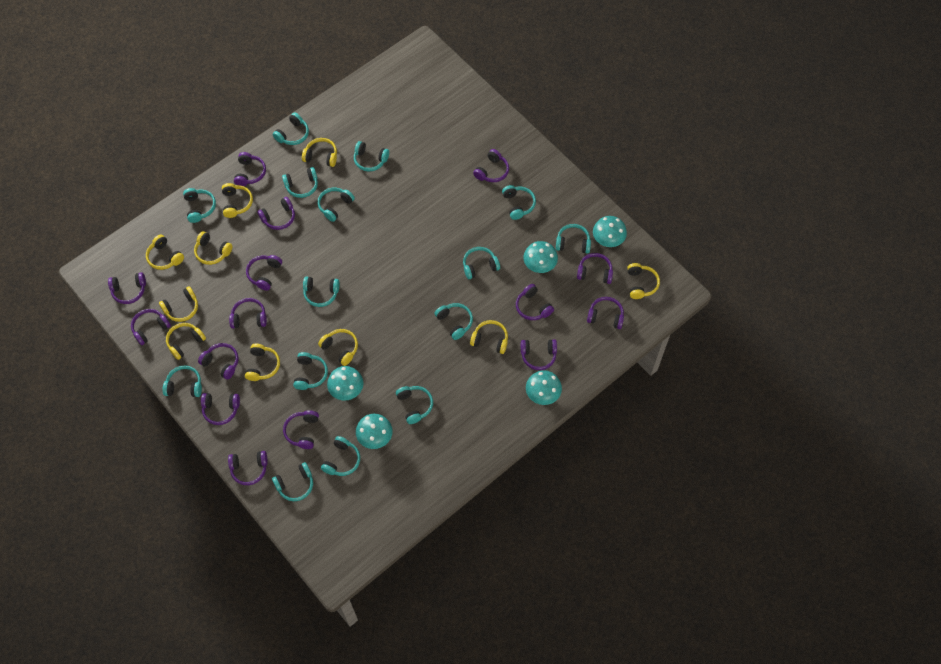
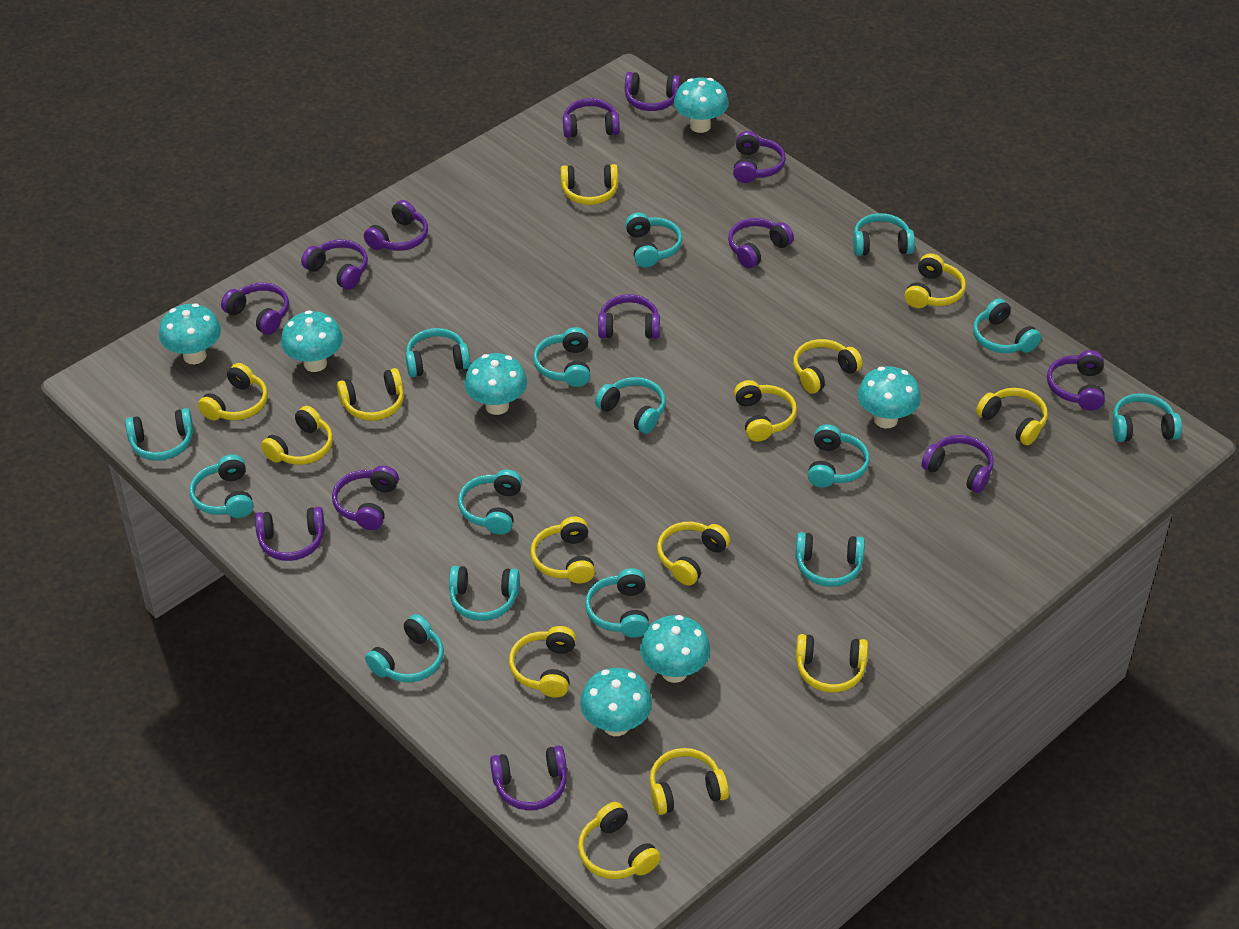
purple headphones: [108,272,146,304] [131,309,171,345] [198,343,238,380] [201,393,240,425] [228,451,268,485] [229,298,267,329] [234,152,266,186] [246,255,282,291] [257,197,295,230] [283,410,319,449] [473,149,509,182] [516,284,554,320] [521,339,557,370] [577,253,613,284] [587,297,624,329] = 15 -> [221,282,289,335] [255,507,325,561] [301,239,368,290] [332,466,399,530] [364,200,428,251] [490,746,567,810] [563,98,620,138] [598,294,660,339] [625,72,681,111] [728,218,794,268] [733,131,786,183] [921,435,994,493] [1047,350,1105,411] = 13
turquoise mushroom: [327,366,364,401] [356,414,393,449] [523,241,558,273] [526,370,562,405] [593,216,627,247] = 5 -> [159,303,221,364] [281,310,343,372] [464,353,527,415] [580,668,652,736] [640,615,711,683] [674,77,729,133] [857,366,921,428] = 7
yellow headphones: [146,235,184,270] [159,286,198,322] [166,323,206,360] [194,231,233,265] [222,183,253,218] [245,344,280,381] [302,138,337,167] [318,329,358,366] [470,320,508,354] [627,263,660,299] = 10 -> [198,363,268,420] [261,406,333,465] [337,368,404,421] [509,626,576,697] [531,517,595,583] [561,164,618,205] [578,802,661,879] [649,748,729,815] [657,522,730,586] [734,380,797,442] [793,339,863,394] [796,634,868,693] [905,253,966,308] [976,388,1048,445] = 14

